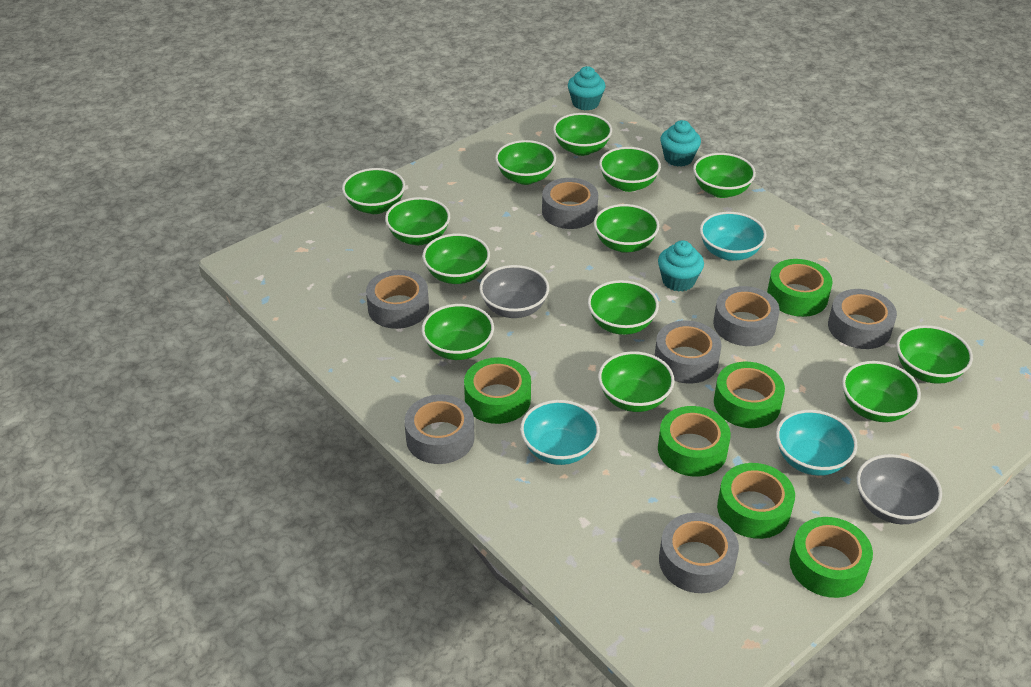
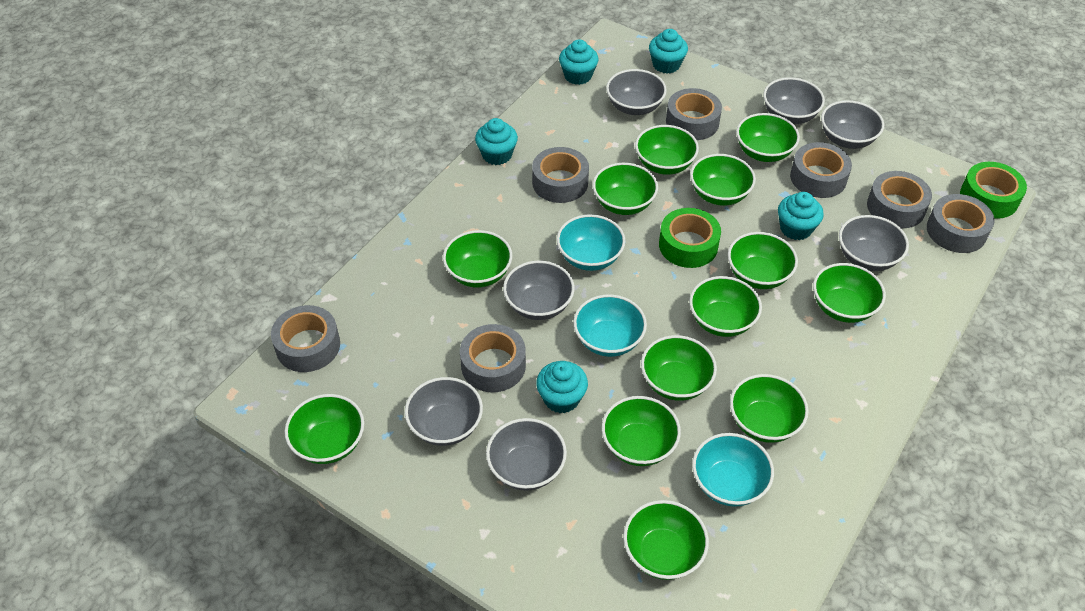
green tape: [464,357,531,424] [658,406,731,477] [714,362,785,428] [717,463,795,539] [767,259,833,317] [789,517,873,598] = 6 -> [659,208,721,268] [960,162,1027,219] = 2
grey bowl: [479,265,549,318] [857,454,942,524] = 2 -> [405,377,483,446] [486,418,567,491] [503,261,575,320] [606,69,667,115] [763,77,825,124] [821,100,884,149] [839,215,909,271] = 7
turquoise cupcake: [568,66,606,110] [658,240,704,292] [660,120,701,167] = 3 -> [475,118,518,165] [536,361,588,413] [559,39,598,85] [649,29,688,74] [778,192,824,240] = 5

